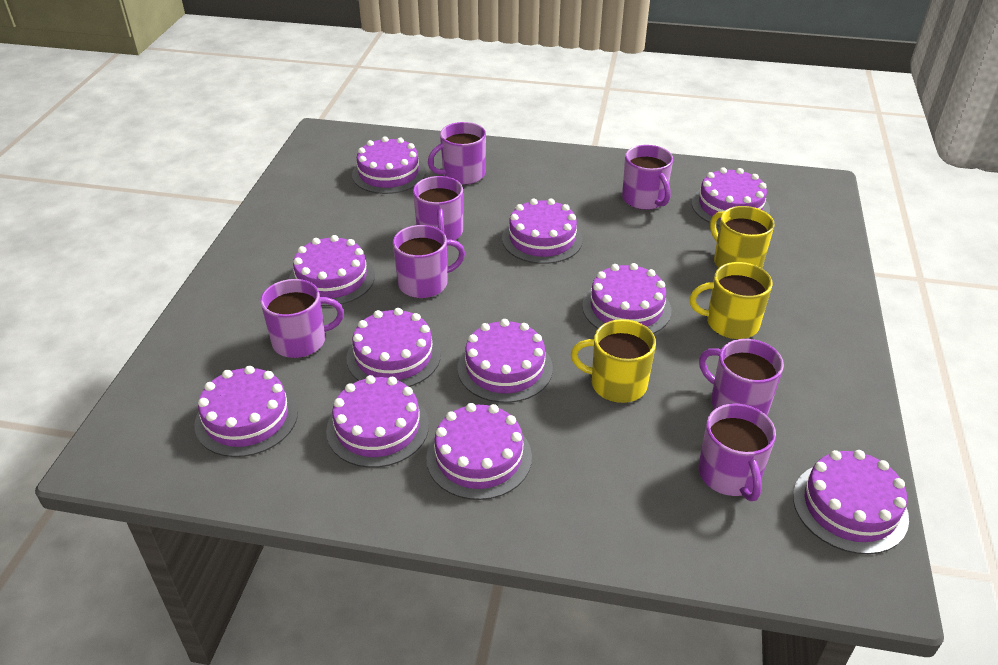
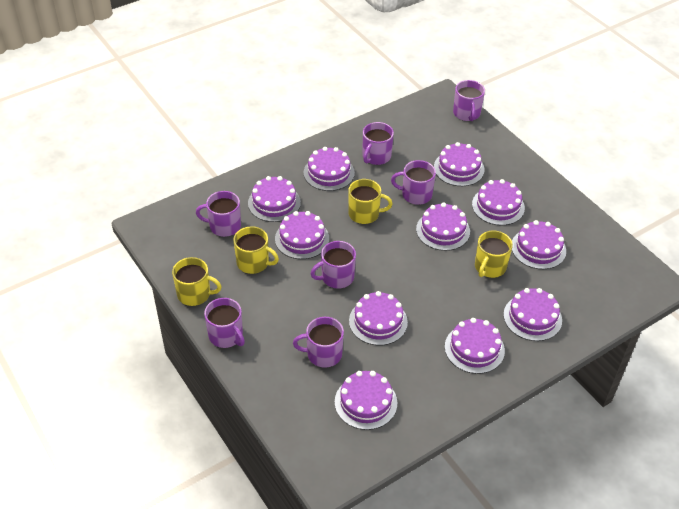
yellow mug: [571,319,656,403] [689,262,772,339] [710,206,775,268] = 3 -> [172,257,222,306] [233,226,279,274] [348,179,393,224] [475,231,513,278] = 4

